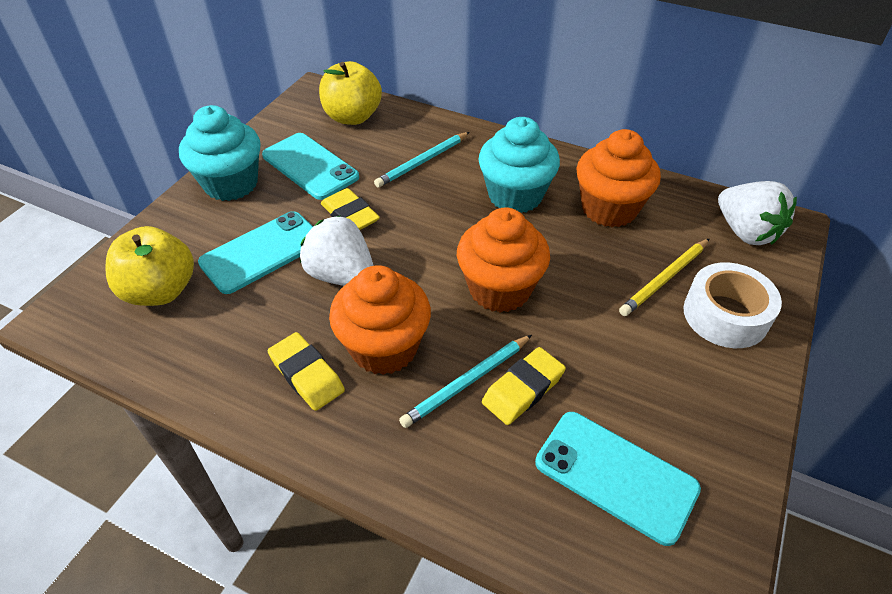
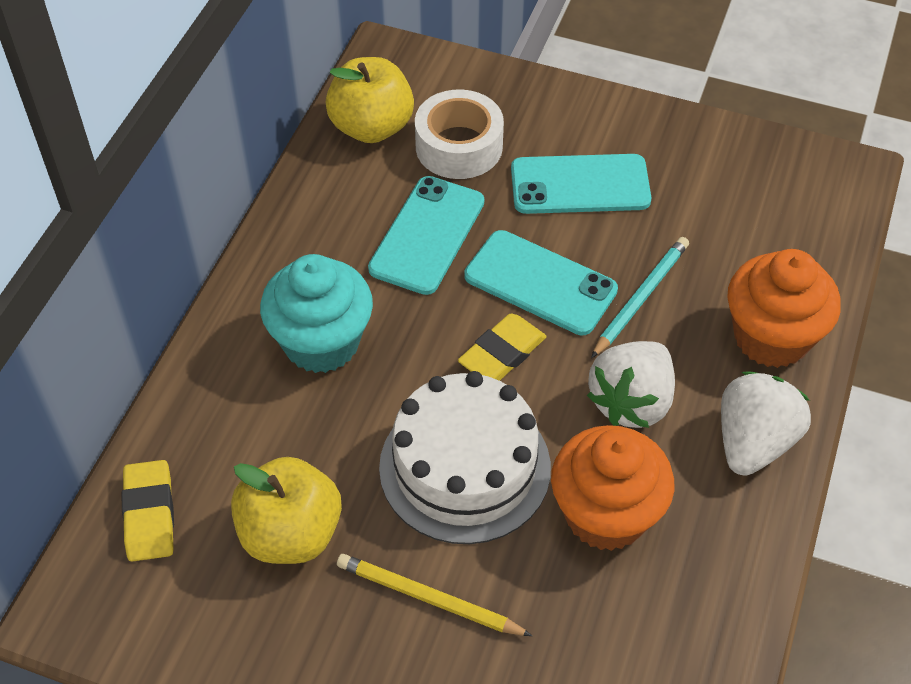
orange cupcake: [329,265,431,375] [457,207,550,313] [576,129,661,227] = 3 -> [551,425,674,551] [727,249,841,368] = 2
turquoise cupcake: [179,105,261,201] [478,117,560,213] = 2 -> [260,254,373,373] = 1
turquoise pencil: [374,132,470,188] [399,335,532,428] = 2 -> [591,237,689,358] = 1
white cake: none = 0 -> [379,371,551,544] = 1
yellow eraser: [268,332,345,411] [321,188,380,230] [482,347,566,425] = 3 -> [122,460,174,562] [458,314,546,381] = 2

